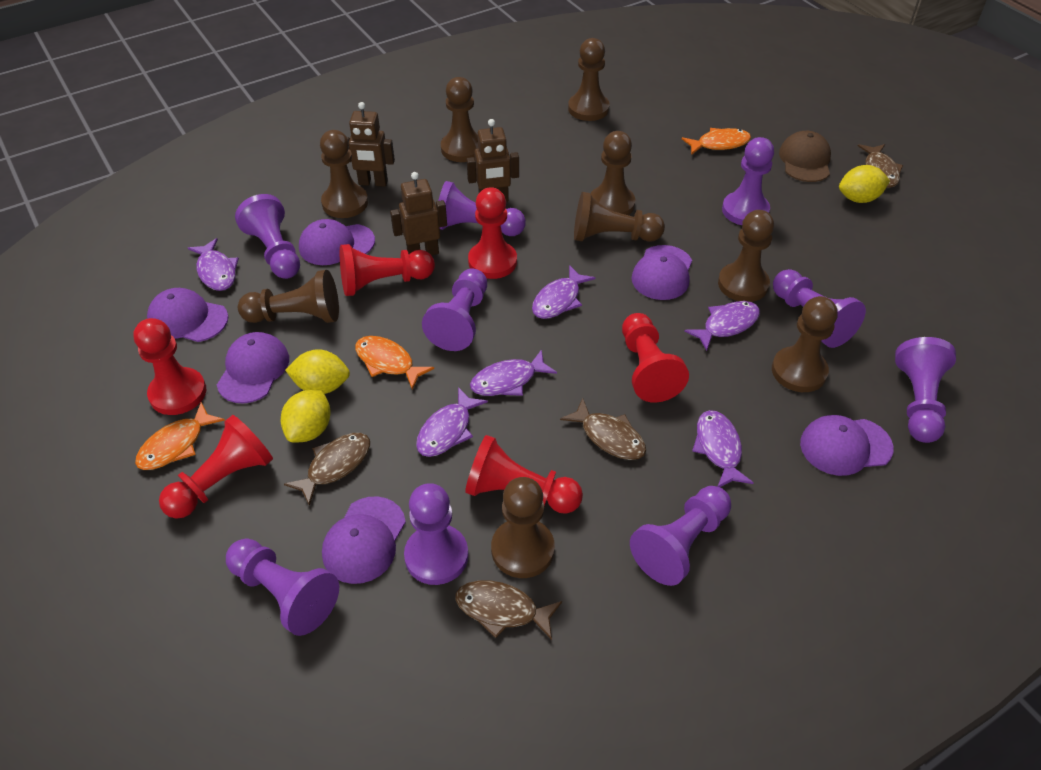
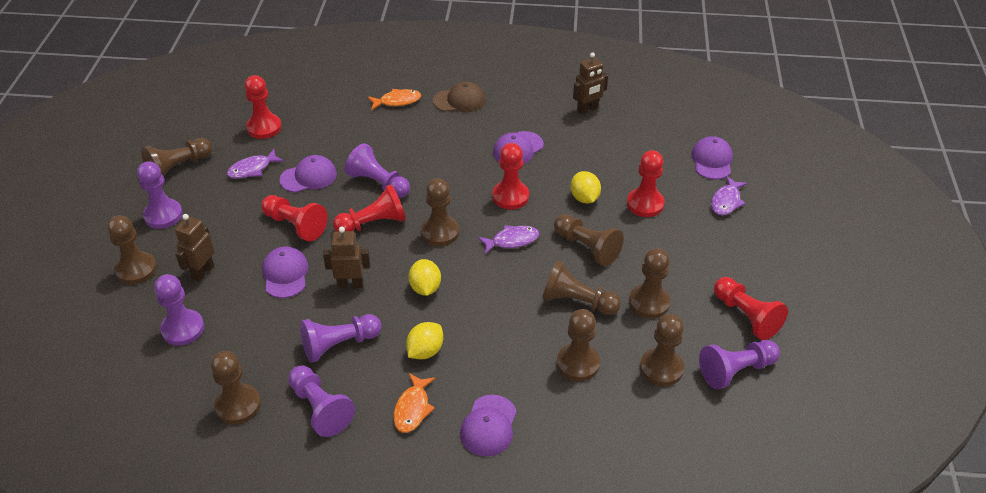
brown fish: [284,433,370,506] [455,580,562,640] [560,398,646,460] [858,144,903,188] = 4 -> none = 0
orange fish: [135,402,225,470] [355,336,434,390] [682,128,751,155] = 3 -> [368,89,421,110] [393,373,435,433] = 2
purple cap: [147,288,228,342] [217,332,289,403] [299,219,375,265] [322,496,406,584] [631,245,692,300] [800,415,894,476] = 6 -> [262,246,309,298] [280,155,337,193] [460,395,517,457] [493,131,544,164] [691,136,733,179] = 5
purple fish: [188,238,239,291] [416,387,488,457] [470,349,557,396] [532,265,595,319] [684,301,760,351] [692,410,754,487] = 6 -> [227,149,284,179] [478,225,539,254] [711,176,748,216] = 3
purple pawn: [226,539,339,636] [235,194,300,279] [404,483,468,585] [422,269,487,351] [438,181,526,236] [630,486,731,586] [722,137,774,225] [773,269,866,348] [895,337,956,443] = 9 -> [137,161,183,229] [154,274,204,346] [288,366,355,437] [300,314,382,363] [345,143,410,198] [699,340,780,389] = 6

